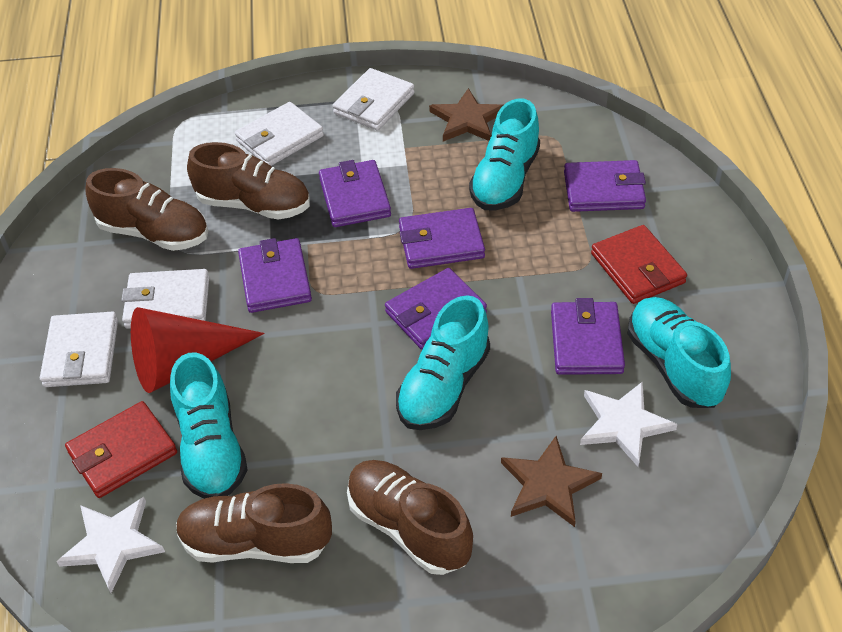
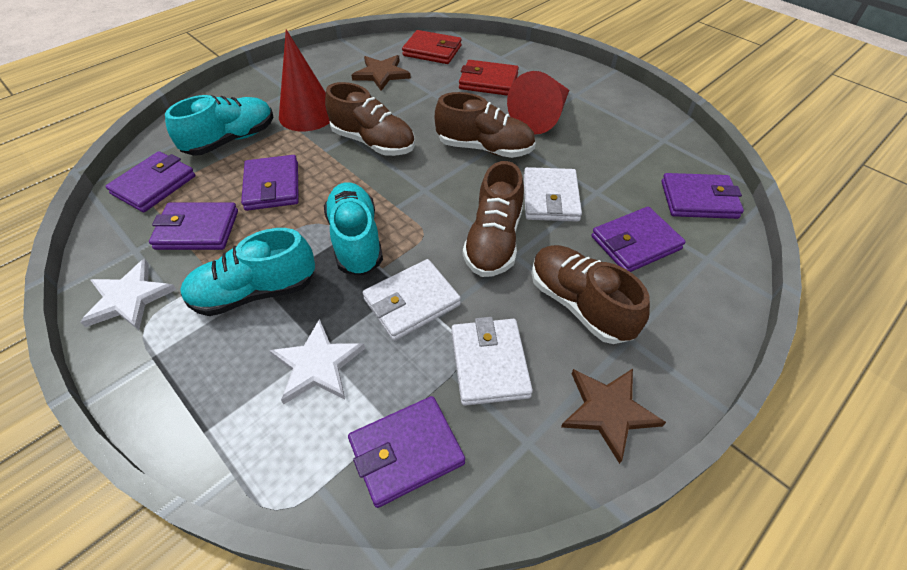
red cone: [131,307,264,393] = 1 -> [279,29,330,131] [507,71,569,134] = 2
turquoise shoe: [170,352,248,499] [396,295,490,430] [469,98,540,210] [628,297,731,408] = 4 -> [165,95,274,156] [180,228,315,316] [324,182,383,276] = 3
white wallet: [40,312,118,387] [121,269,209,329] [235,102,324,166] [333,68,415,130] = 4 -> [363,259,461,341] [451,317,533,406] [524,167,582,222] = 3

